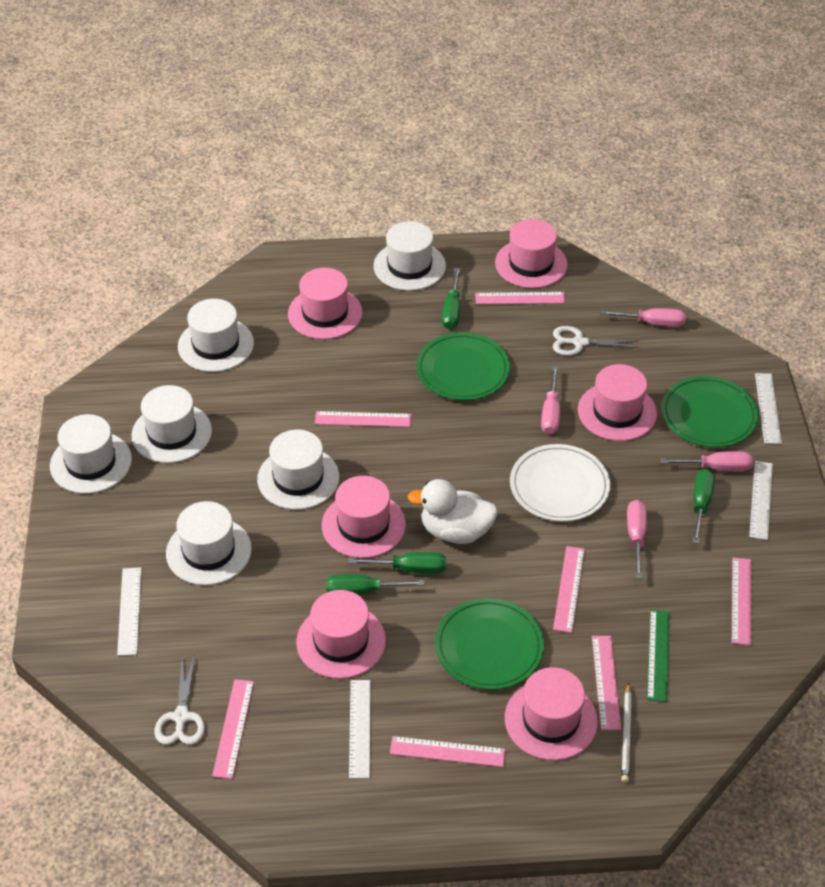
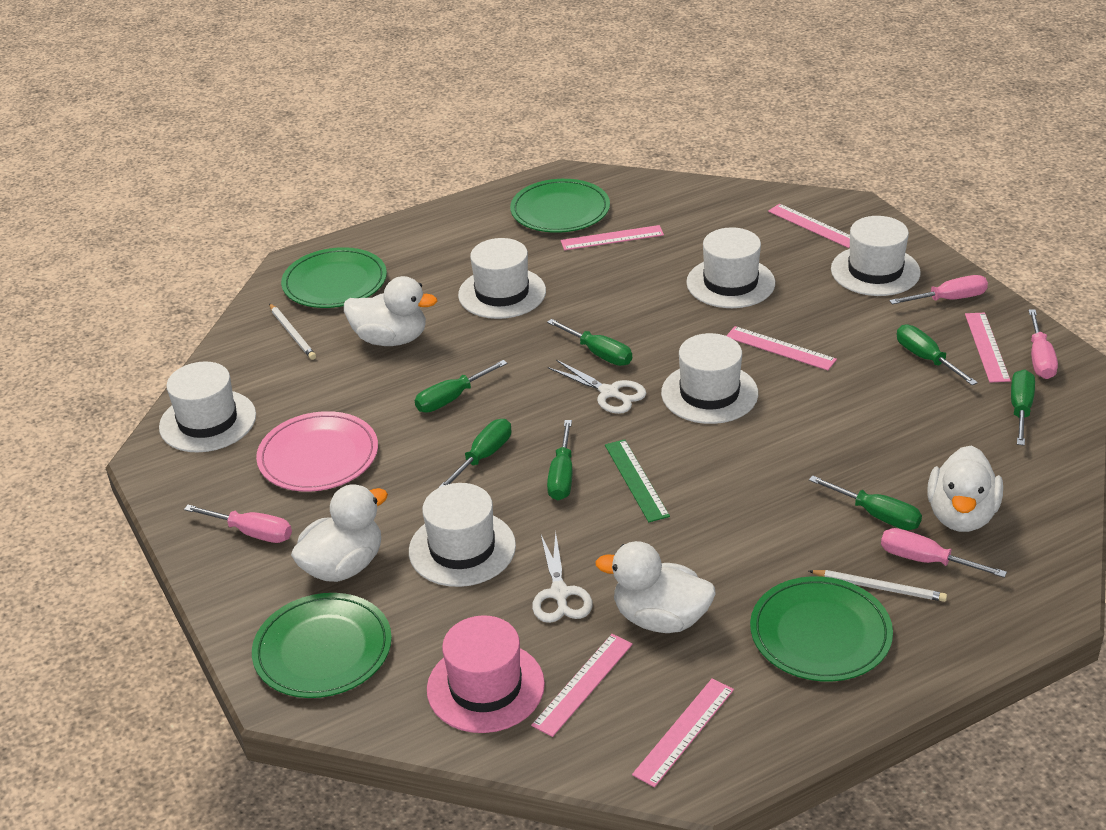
green plate: [416,332,510,400] [435,598,544,690] [661,376,758,448] = 3 -> [252,593,392,698] [281,247,387,308] [510,179,610,233] [750,576,893,682] = 4
green screwdriver: [326,574,425,595] [349,552,446,574] [442,268,460,329] [692,468,715,544] = 4 -> [415,360,507,413] [438,419,511,488] [547,319,632,366] [547,420,572,500] [809,476,922,530] [897,325,978,385] [1011,369,1035,446] = 7
pink hat: [288,268,362,339] [296,590,386,679] [322,476,406,558] [495,219,568,288] [505,667,598,761] [578,364,657,441] = 6 -> [427,616,545,733] = 1
pink plate: none = 0 -> [256,411,378,492] = 1
pink ruler: [212,679,254,779] [315,411,412,427] [390,736,505,767] [475,292,565,304] [553,546,585,633] [592,636,621,730] [732,558,751,645] = 7 -> [531,634,633,737] [561,225,664,250] [632,678,734,787] [726,326,837,370] [768,204,850,248] [965,312,1011,382] = 6
white duck: [407,479,498,544] = 1 -> [291,484,388,582] [344,276,437,346] [595,541,716,633] [927,445,1003,532] = 4
white pencil: [621,682,632,783] = 1 -> [269,303,316,360] [809,570,947,602] = 2
white plate: [510,444,610,522] = 1 -> none = 0
white ruler: [117,567,141,656] [349,680,371,779] [749,461,773,540] [755,373,782,444] = 4 -> none = 0

